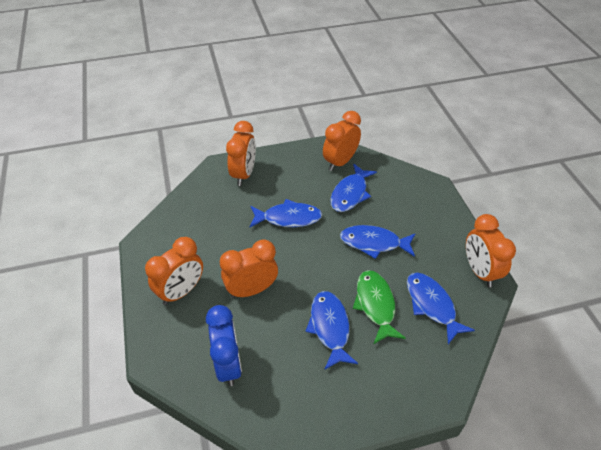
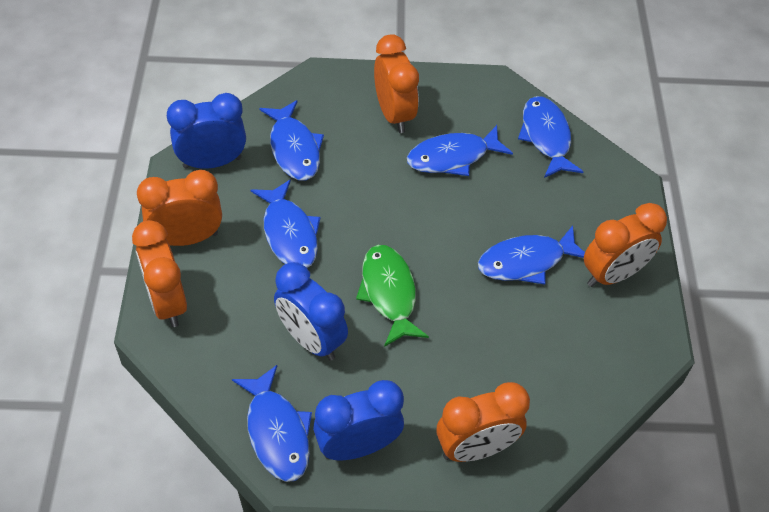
blue clock: [206,305,242,386] = 1 -> [167,93,246,169] [274,262,348,361] [313,380,404,460] = 3
blue fish: [249,199,322,227] [306,291,358,369] [330,163,377,212] [340,225,416,259] [407,273,475,344] = 5 -> [232,365,312,482] [251,179,320,268] [259,100,324,180] [407,125,513,176] [478,225,585,284] [518,96,583,178] = 6

